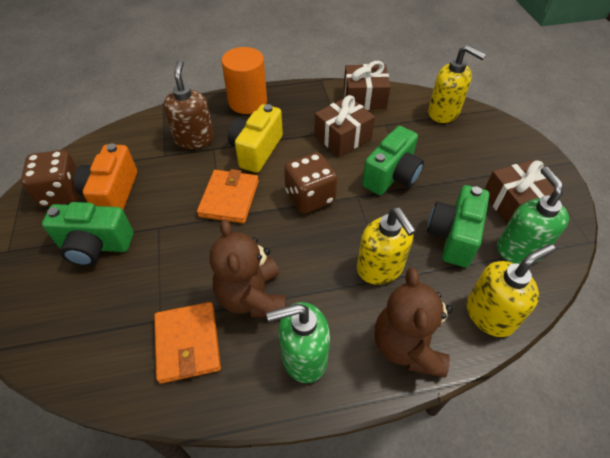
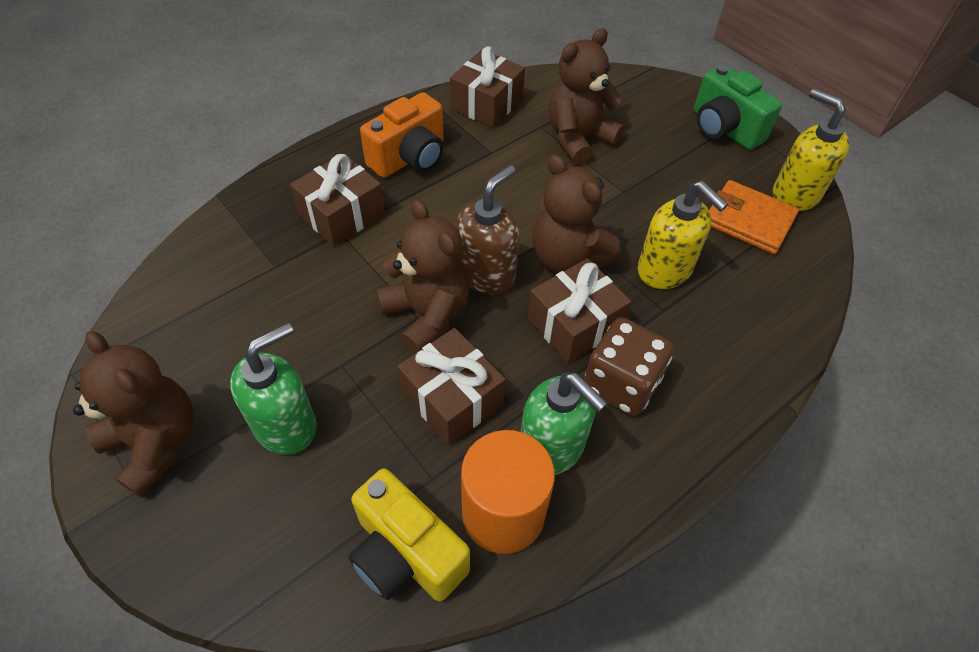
brown dice: [21,150,80,207] [284,152,337,214] = 2 -> [584,318,674,416] = 1
brown gift: [314,95,375,157] [344,61,391,110] [485,160,564,224] = 3 -> [290,154,385,246] [397,328,506,445] [450,46,525,128] [527,258,631,363] = 4
brown teddy bear: [210,219,286,317] [375,268,453,378] = 2 -> [73,331,194,498] [376,199,470,354] [533,154,621,272] [548,28,624,165] = 4
green camera: [42,202,134,266] [362,126,424,195] [427,185,489,268] = 3 -> [694,65,782,150] = 1
orange wallet: [154,302,221,384] [197,169,259,223] = 2 -> [709,180,799,254] = 1
yellow soap dispenser: [357,208,416,285] [428,45,486,123] [467,244,555,337] = 3 -> [638,181,728,289] [773,88,849,211] = 2

